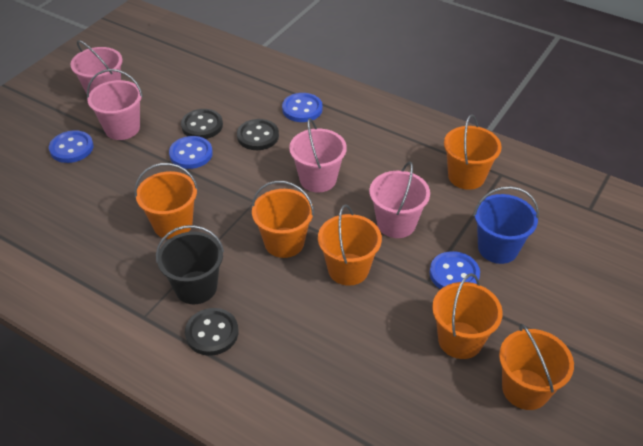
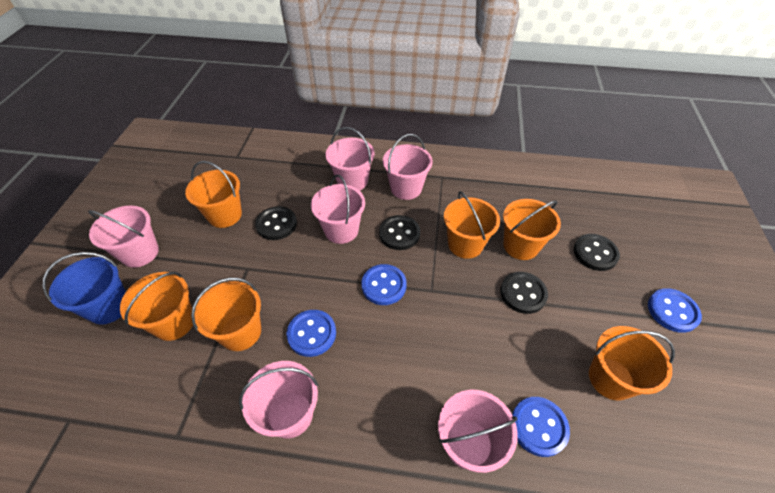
black bucket: [156,225,224,304] = 1 -> none = 0
black button: [181,109,223,139] [185,308,238,356] [237,119,279,150] = 3 -> [255,206,297,240] [379,215,420,250] [500,272,548,314] [573,234,620,271] = 4
pink bucket: [70,40,123,94] [87,69,143,140] [289,118,347,193] [370,161,430,238] = 4 -> [88,205,159,268] [239,361,318,439] [311,175,365,244] [325,127,375,191] [383,134,433,200] [438,390,518,473] = 6

